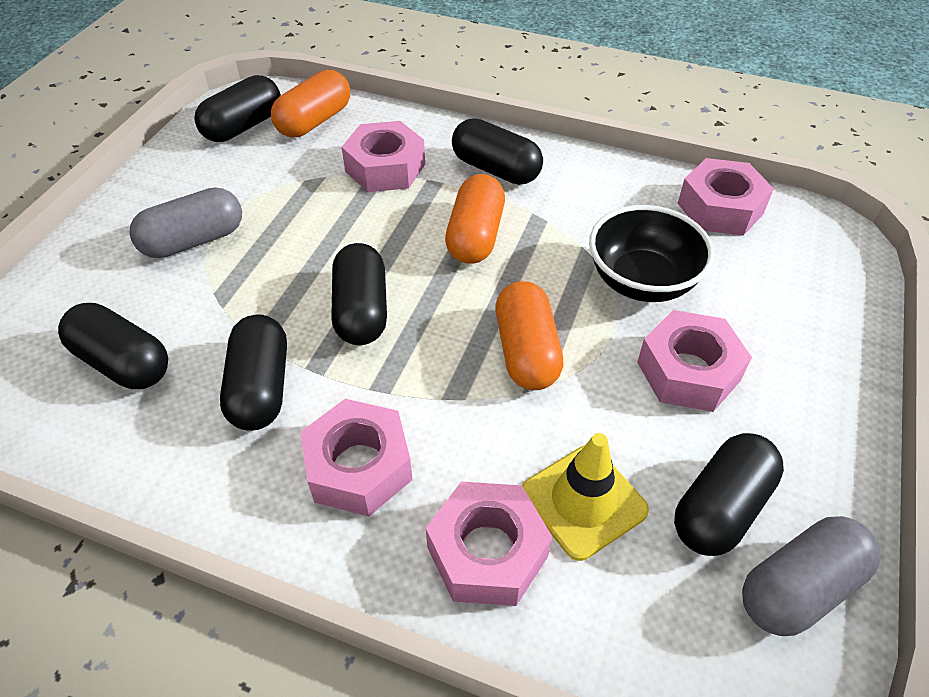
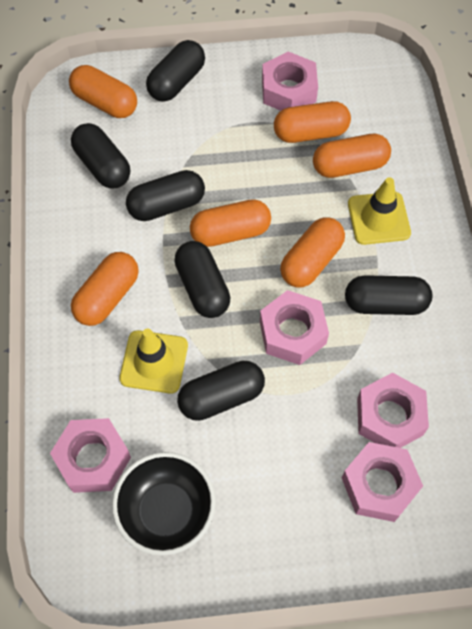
grey capsule: [129,187,242,258] [742,516,880,636] = 2 -> none = 0
orange capsule: [271,70,350,137] [445,174,505,264] [495,281,564,390] = 3 -> [69,65,137,118] [71,252,139,326] [190,199,271,247] [274,101,351,143] [280,217,345,287] [313,134,391,178] = 6
yellow traffic cone: [522,433,649,561] = 1 -> [119,329,188,393] [348,177,411,245] = 2

